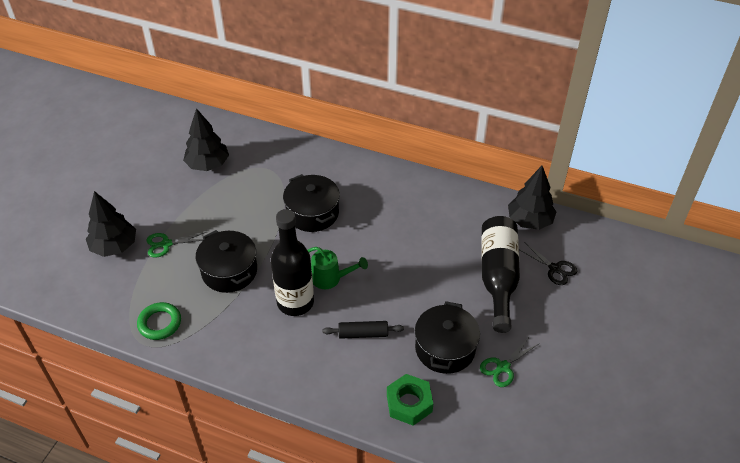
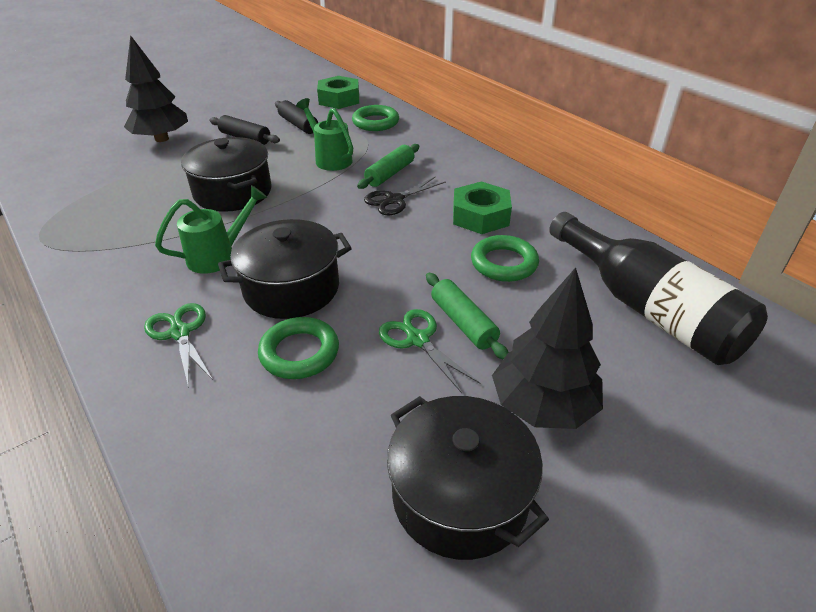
black bottle: [271,209,314,316] [481,216,520,333] = 2 -> [549,212,768,365] = 1
black rolling pin: [322,321,404,339] = 1 -> [209,115,280,145] [275,100,318,134] = 2
black tree: [86,191,136,257] [183,108,229,171] [508,166,556,230] = 3 -> [124,35,188,142] [492,267,603,429] = 2
green nut: [387,374,433,426] = 1 -> [317,76,359,109] [453,181,512,234] = 2
green ring: [137,302,181,340] = 1 -> [258,317,339,379] [352,105,399,131] [471,235,539,282] = 3
green rolling pin: none = 0 -> [357,144,419,189] [426,273,508,359] = 2
green watering can: [307,247,368,289] = 1 -> [155,185,268,274] [296,98,353,171] = 2

